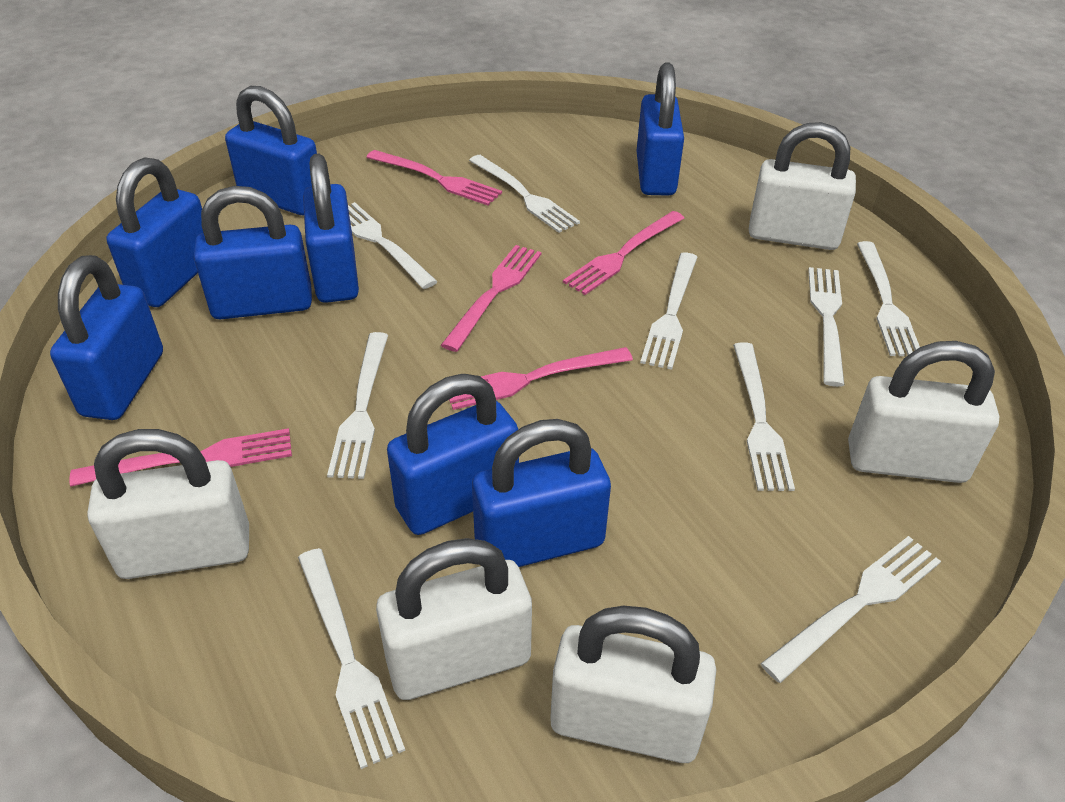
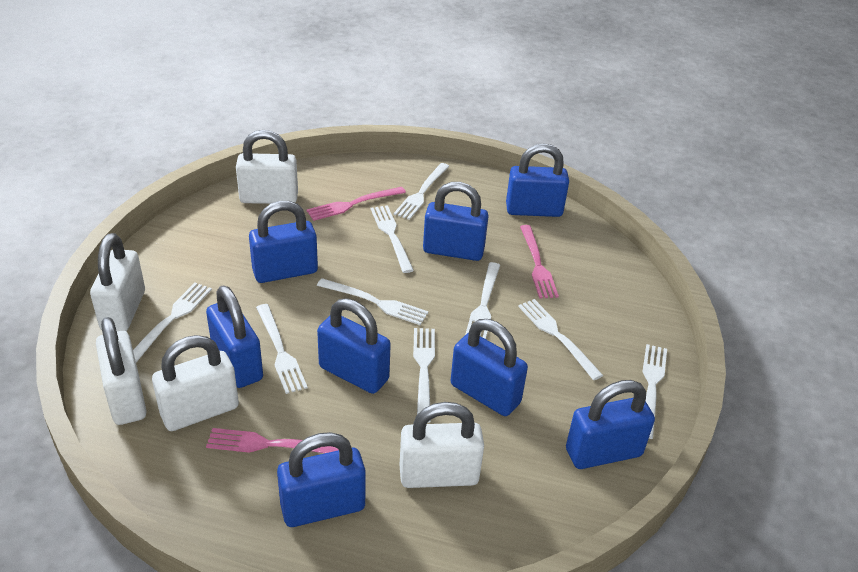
pink fork: [69,428,292,487] [366,150,502,205] [441,245,541,352] [449,347,633,410] [563,211,684,295] = 5 -> [206,428,339,453] [307,187,406,221] [520,225,559,298] = 3

